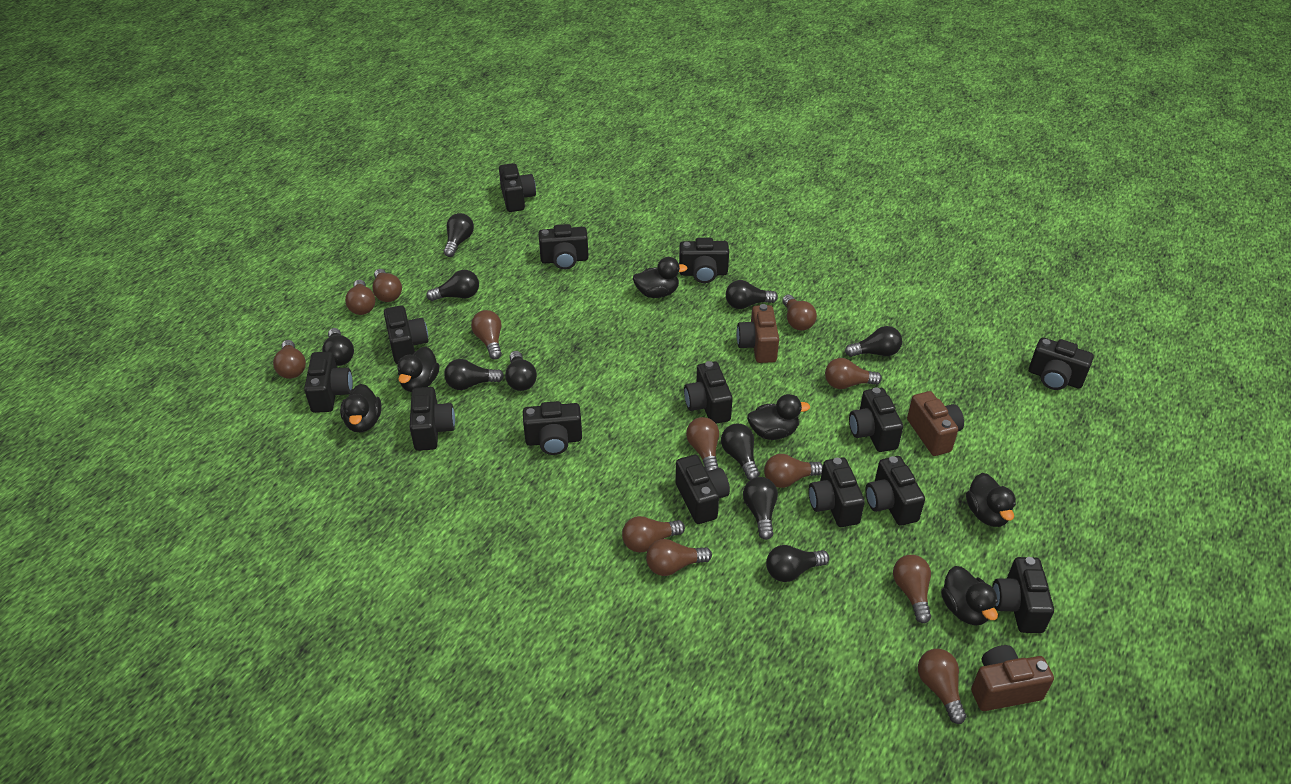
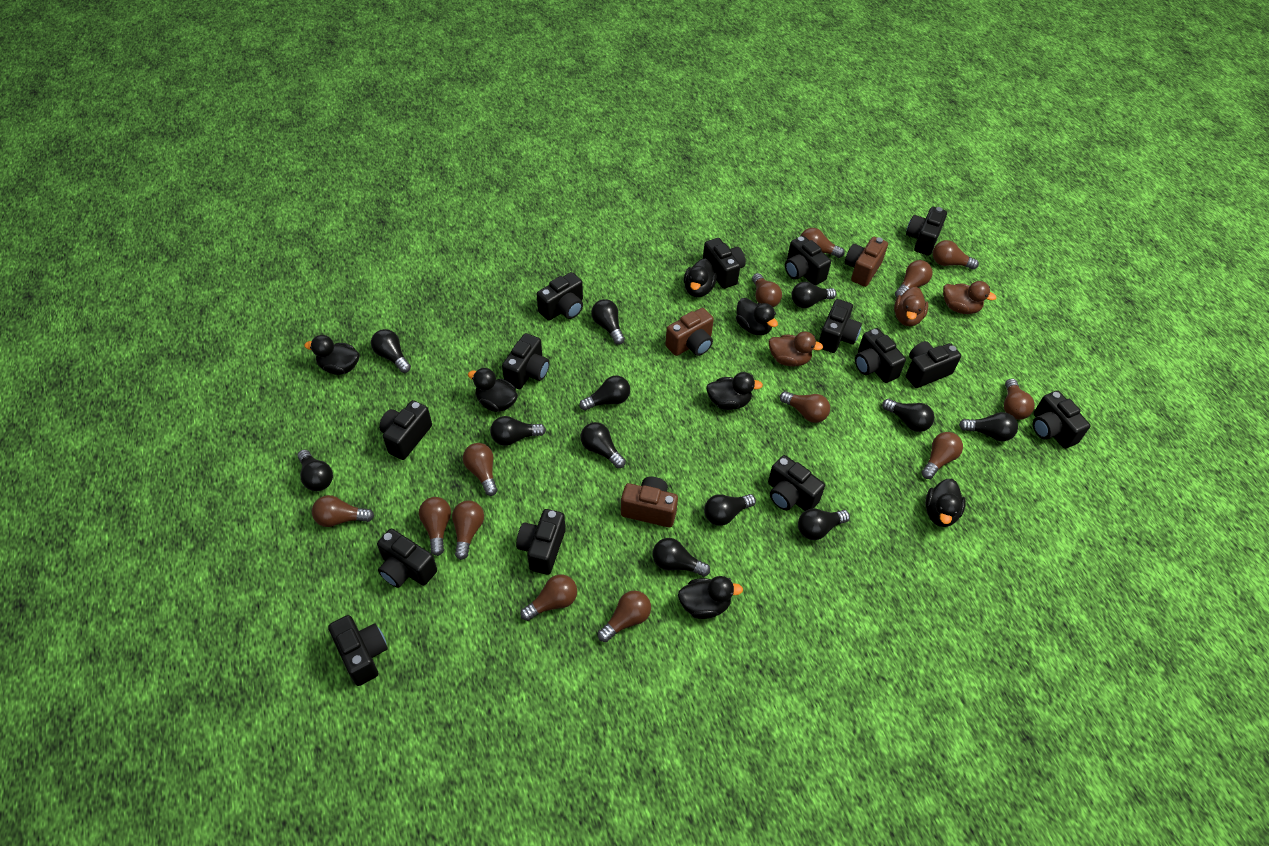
black duck: [340,384,381,432] [398,347,440,392] [633,257,688,298] [747,394,810,440] [941,566,998,626] [966,473,1016,527] = 6 -> [304,335,359,375] [468,368,518,412] [678,576,743,619] [684,258,717,297] [706,372,763,410] [736,298,778,335] [925,479,966,527] = 7
black light bulb: [322,328,354,366] [426,270,479,301] [444,213,474,257] [444,359,504,390] [505,351,537,391] [721,423,760,480] [726,280,778,309] [743,477,778,540] [766,545,829,582] [845,326,902,357] = 10 -> [298,450,333,491] [371,329,411,373] [490,416,546,446] [579,375,630,411] [580,422,626,468] [591,299,625,345] [653,538,710,577] [704,494,756,526] [791,282,837,308] [798,509,850,540] [882,399,934,432] [959,412,1018,441] = 12
brown duck: none = 0 -> [769,331,823,367] [894,287,928,326] [943,281,996,314] = 3
brown light bulb: [273,340,306,379] [345,280,375,315] [372,269,402,302] [471,310,502,360] [622,516,685,553] [646,539,712,576] [686,417,719,471] [764,454,823,488] [782,295,817,331] [825,358,882,389] [893,555,931,623] [918,649,967,724] = 12 -> [312,495,374,527] [419,497,451,556] [452,500,484,560] [463,443,498,496] [520,575,577,621] [598,590,651,642] [752,273,782,307] [780,391,830,423] [801,228,845,258] [895,260,932,298] [921,432,963,479] [933,240,979,270] [1004,378,1035,420] = 13

